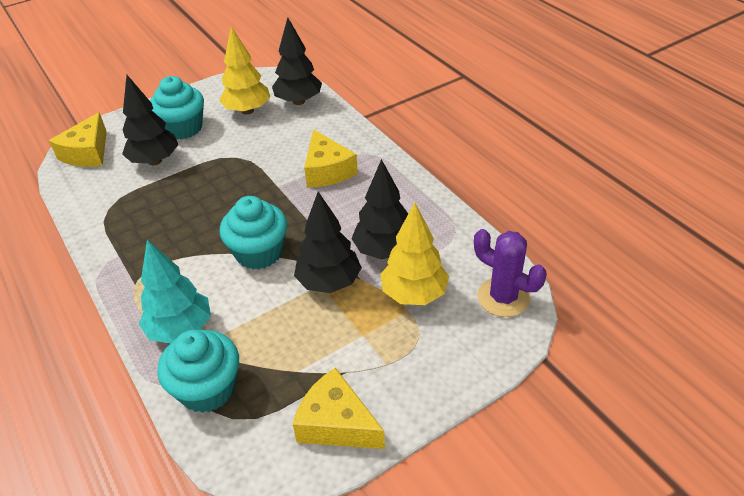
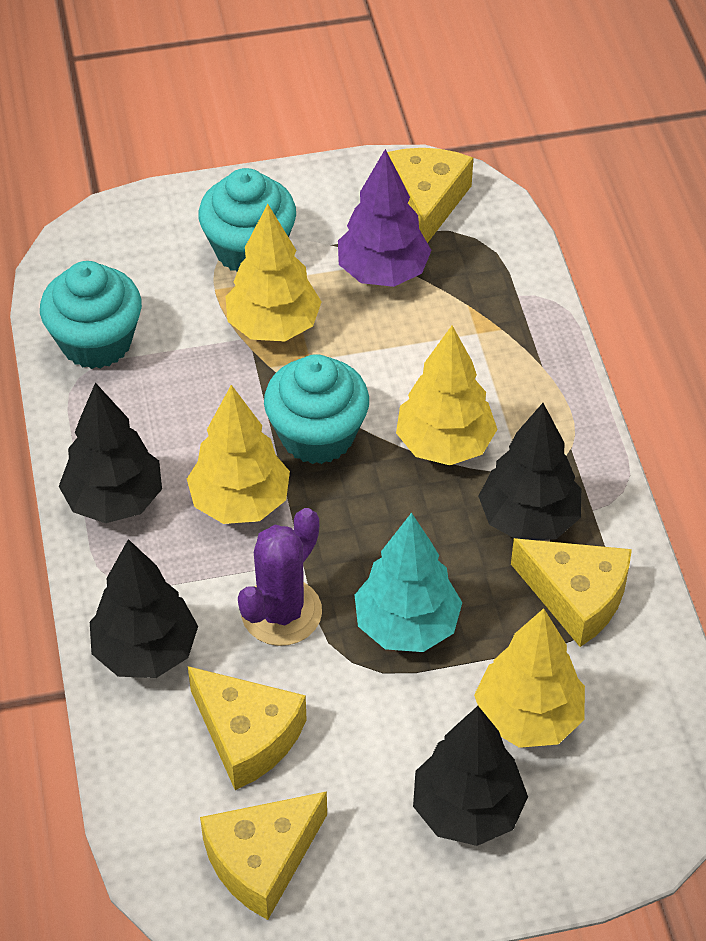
purple tree: none = 0 -> [338,149,432,287] = 1
yellow cheese: [49,112,107,167] [293,368,385,449] [304,129,358,187] = 3 -> [188,666,307,790] [200,791,327,920] [387,148,473,243] [511,538,632,647] = 4
yellow tree: [219,26,270,115] [381,203,449,305] = 2 -> [187,385,290,524] [225,204,322,341] [396,326,498,465] [474,608,585,748] = 4

